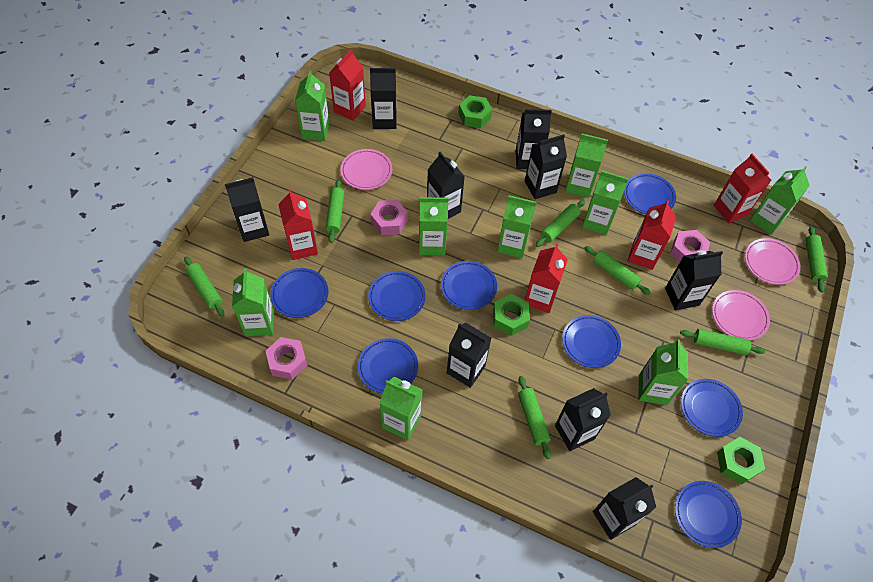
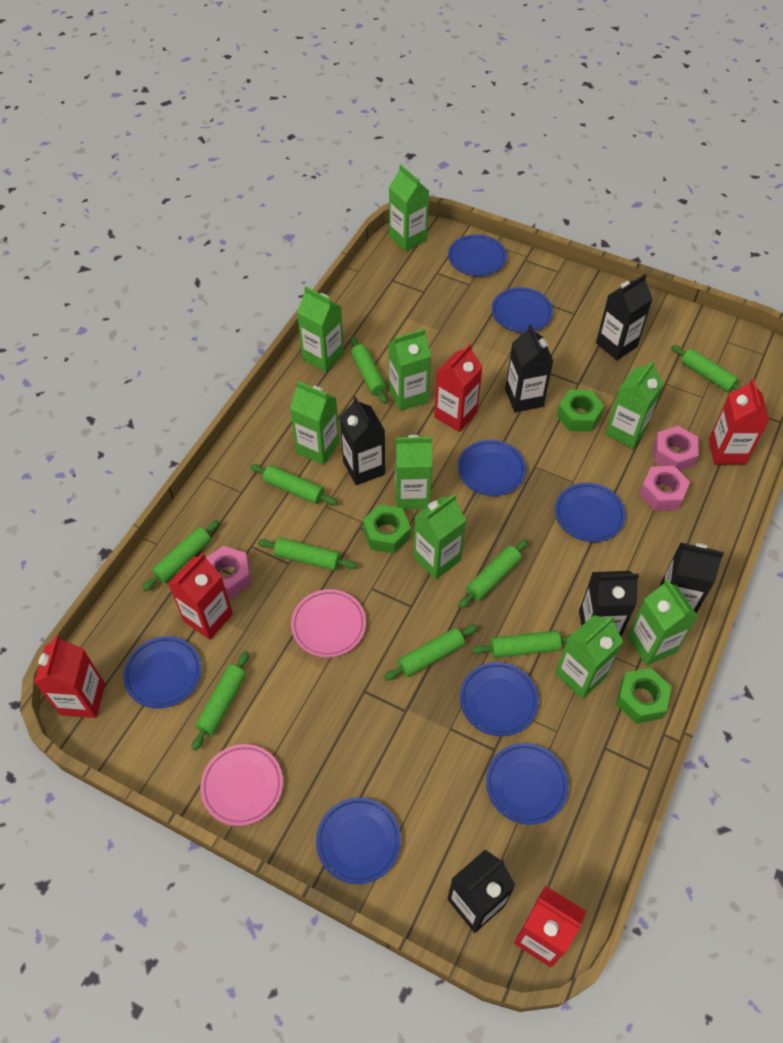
black carton: [225,177,269,242] [370,68,397,129] [427,152,465,219] [447,323,491,388] [516,109,552,169] [525,134,567,199] [555,388,611,451] [593,477,656,540] [665,250,723,310] = 9 -> [340,396,385,485] [448,850,516,933] [505,324,553,412] [579,571,639,636] [596,274,652,360] [661,543,724,613] = 6
green rolling pin: [184,256,225,317] [326,179,344,243] [518,376,551,459] [536,200,585,247] [585,246,651,295] [680,329,765,355] [805,226,828,293] = 7 -> [142,520,220,591] [192,651,249,751] [250,464,337,505] [258,538,357,571] [351,337,387,404] [384,625,478,681] [458,539,528,608] [472,630,571,658] [671,345,741,392] = 9
pink plate: [341,149,392,190] [712,290,770,341] [745,238,801,285] = 3 -> [200,744,283,826] [291,589,366,658] = 2

